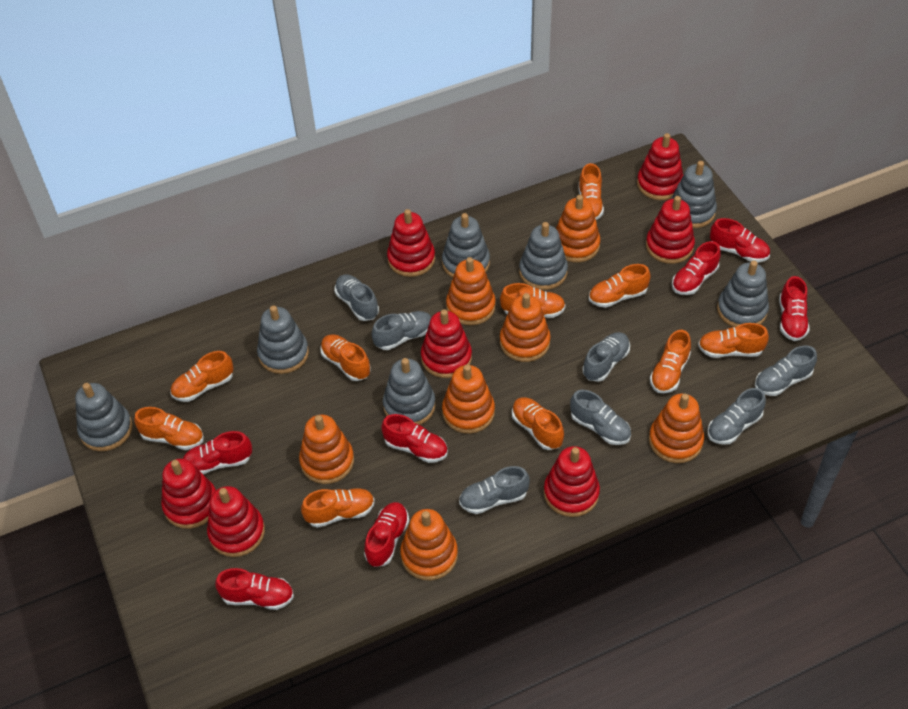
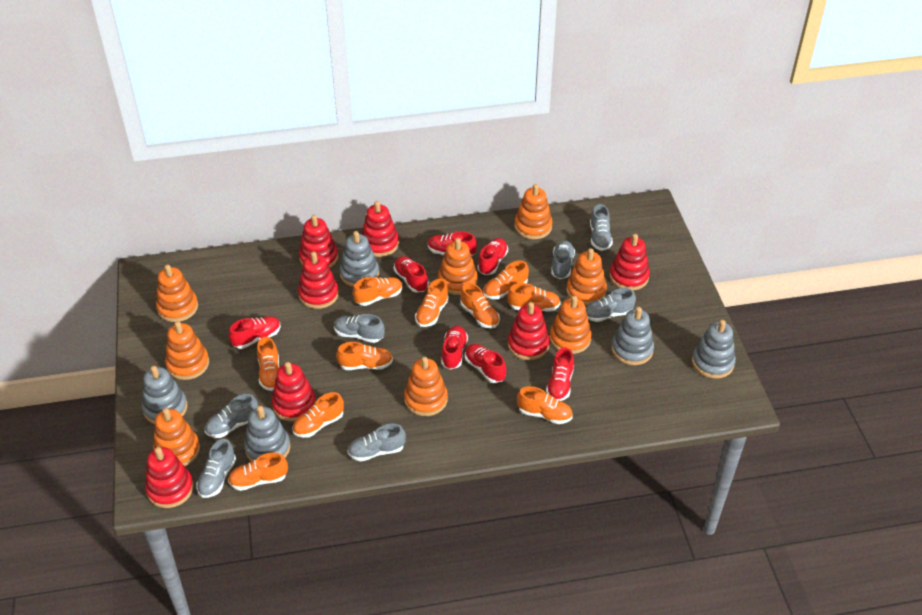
grey stacking toy: [75,383,133,451] [257,305,309,374] [383,358,436,425] [442,213,490,278] [519,222,568,290] [671,161,717,228] [717,260,769,327] = 7 -> [142,366,188,424] [244,406,290,461] [340,231,379,287] [611,307,654,365] [692,320,736,379] = 5
orange stacking toy: [299,415,354,484] [400,509,458,580] [442,364,495,434] [446,257,496,325] [500,293,551,362] [556,195,600,263] [649,394,704,463] = 7 -> [153,408,200,466] [156,265,198,322] [165,321,209,380] [404,357,448,416] [438,238,478,295] [514,184,552,239] [550,296,592,354] [566,248,607,305] = 8

